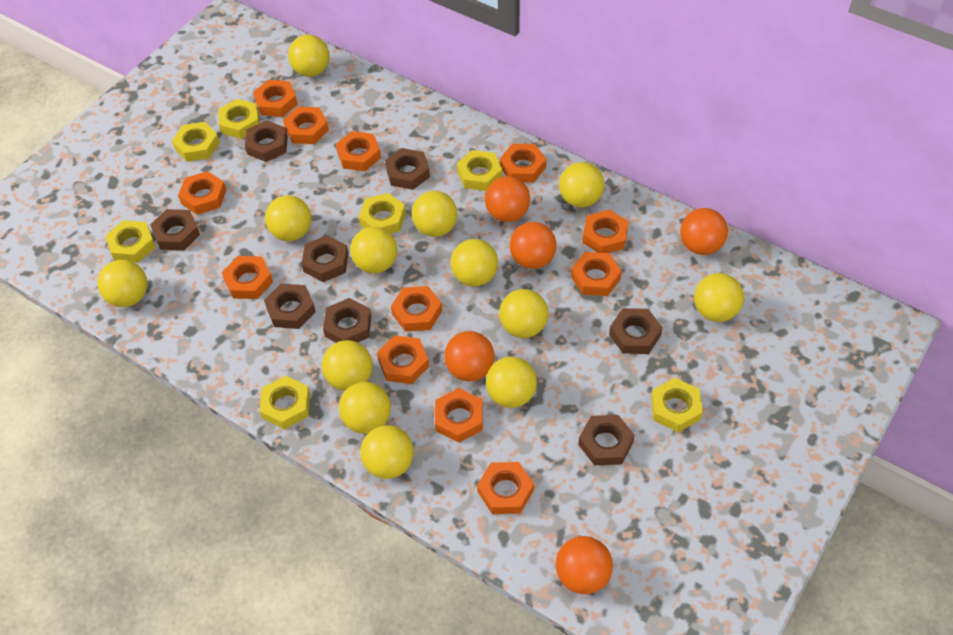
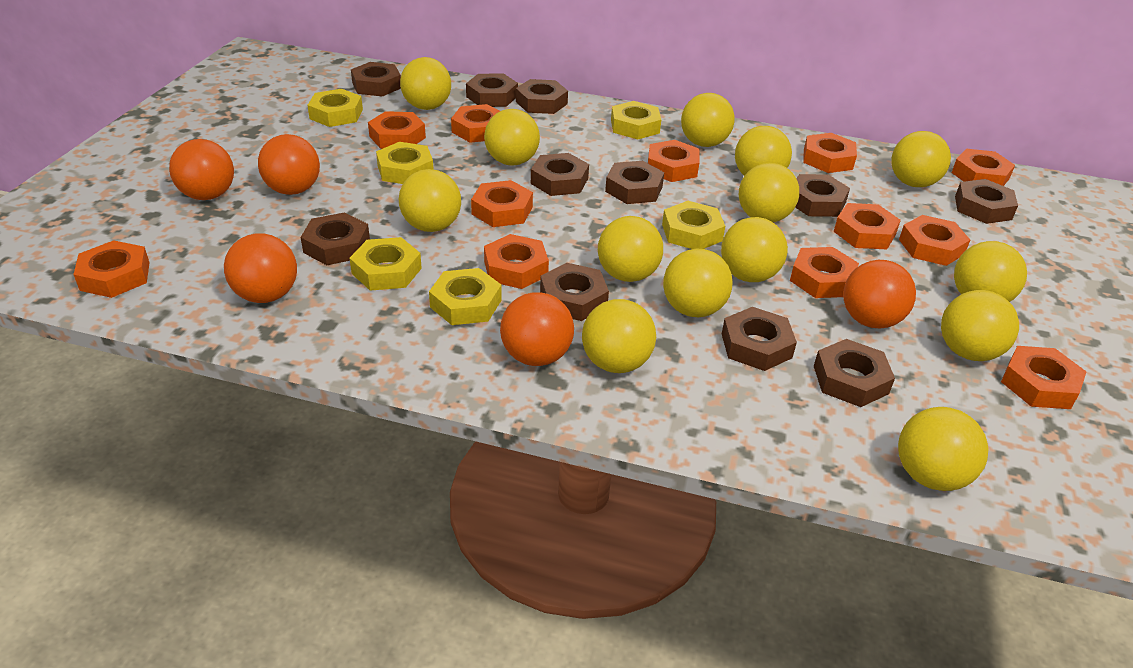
brown nut: [150,209,200,251] [245,121,288,162] [264,284,316,329] [301,235,349,282] [323,298,371,343] [385,148,430,190] [578,415,635,465] [609,308,662,354] = 8 -> [301,212,370,265] [351,62,401,97] [466,73,518,107] [516,79,568,114] [531,153,589,196] [540,263,609,321] [605,161,664,204] [722,307,797,371] [795,174,850,217] [814,339,895,407] [955,179,1018,224] = 11
yellow ball: [97,260,147,307] [265,195,312,241] [288,35,329,77] [322,340,373,391] [339,382,391,434] [350,226,397,274] [360,425,414,479] [412,191,458,237] [451,239,498,287] [486,357,537,408] [499,289,548,338] [559,162,604,208] [694,273,744,322] = 13 -> [399,169,461,232] [400,57,451,110] [484,109,540,165] [582,299,656,373] [598,216,663,282] [663,249,733,317] [681,93,735,147] [721,217,788,282] [735,126,792,176] [739,163,799,222] [891,131,951,187] [898,407,989,491] [941,290,1019,361] [954,241,1027,302] = 14
yellow nut: [105,220,156,263] [172,122,220,162] [218,99,260,139] [259,376,310,429] [359,193,406,234] [457,150,503,191] [651,378,703,432] = 7 -> [307,89,363,127] [350,237,422,291] [376,142,434,184] [429,268,502,325] [611,101,661,139] [662,201,725,249] = 6

